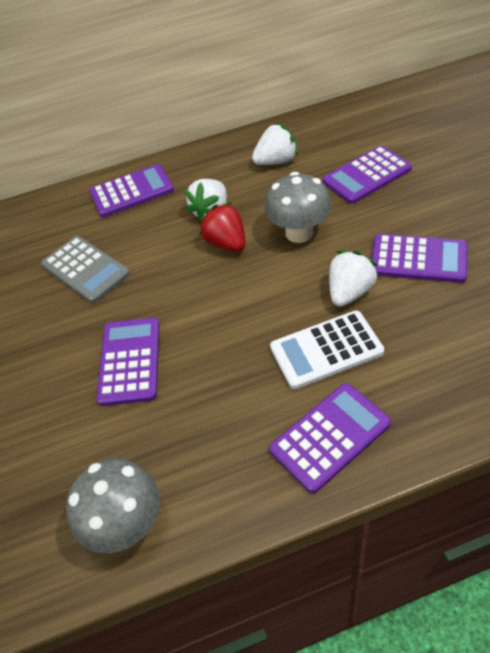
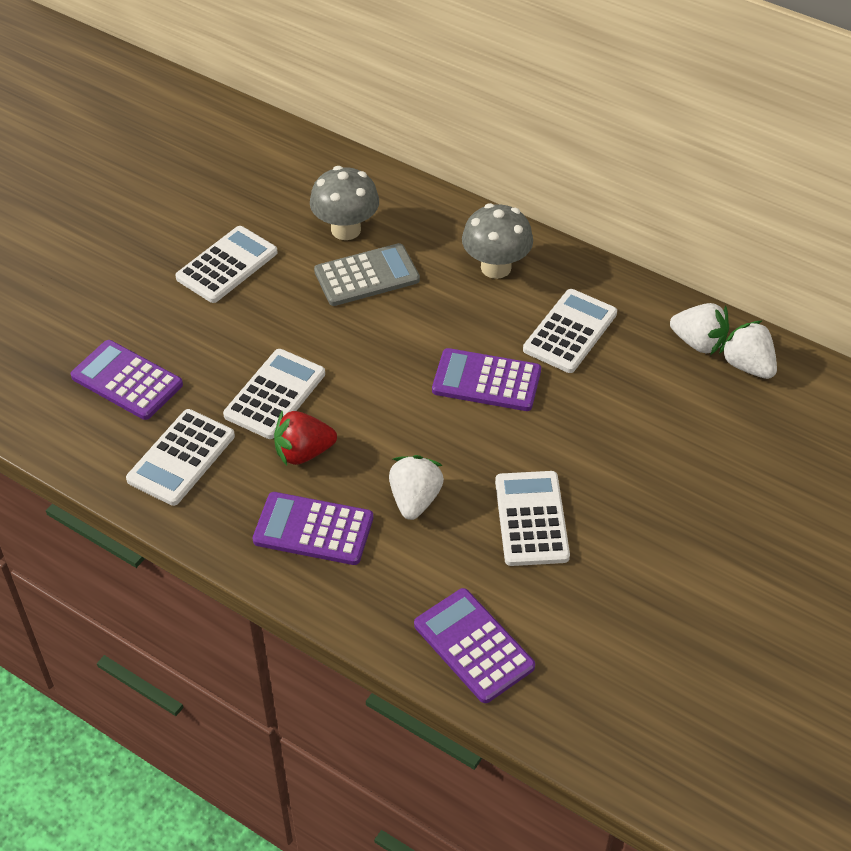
purple calculator: [89,164,174,217] [96,317,159,406] [269,383,391,494] [323,145,412,204] [371,234,468,283] = 5 -> [71,340,183,420] [253,492,373,565] [414,588,535,703] [432,348,541,411] = 4
white calculator: [270,310,384,389] = 1 -> [126,409,235,506] [175,226,278,303] [223,349,325,439] [495,471,570,566] [523,289,617,373] = 5

